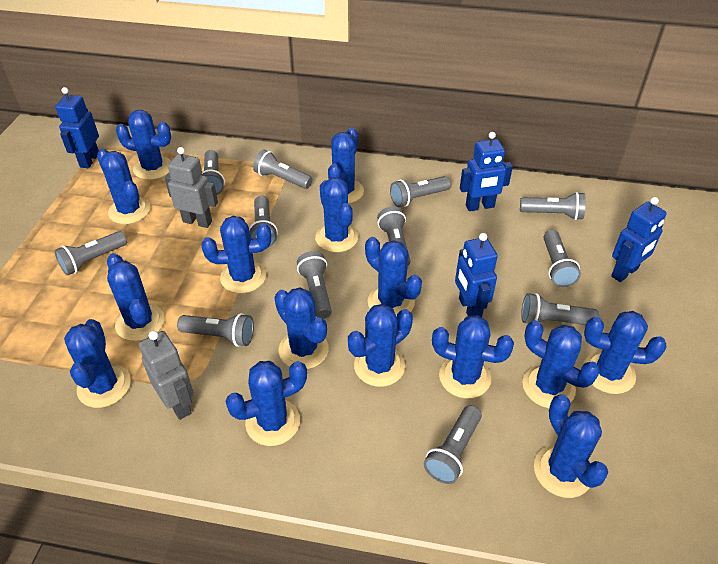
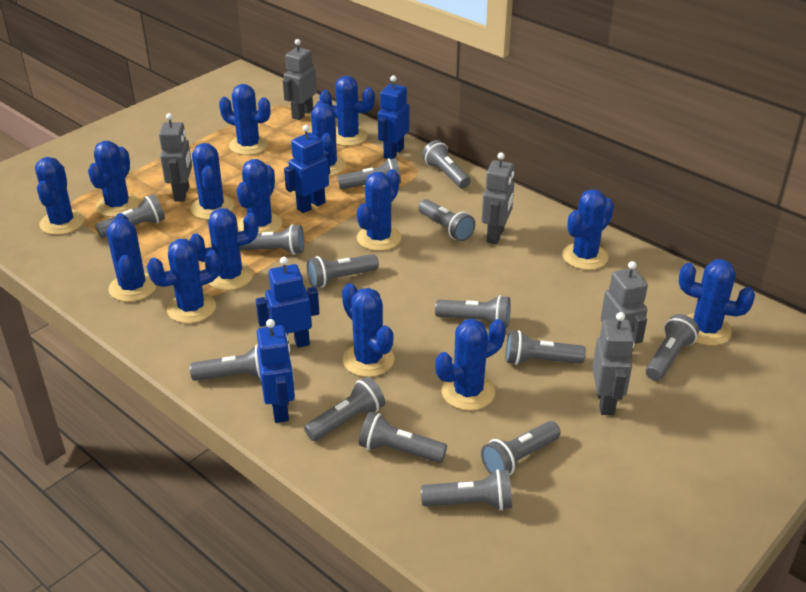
grey flashlight: [54,231,127,276] [177,313,254,347] [202,150,225,195] [249,196,278,246] [253,150,312,189] [297,251,332,319] [377,206,411,266] [390,176,451,207] [424,405,482,484] [520,192,586,220] [521,293,599,325] [543,230,581,287] = 12 -> [95,194,165,238] [190,344,261,381] [240,224,304,255] [304,377,385,441] [307,254,379,288] [337,158,401,189] [359,412,447,463] [418,199,475,241] [421,469,512,511] [422,140,471,189] [435,295,510,328] [481,421,561,476] [506,330,586,365] [646,314,699,381] = 14
grey robot: [139,331,194,420] [165,147,218,228] = 2 -> [159,113,192,201] [283,39,317,120] [482,152,514,244] [592,312,634,415] [601,261,648,356] = 5

